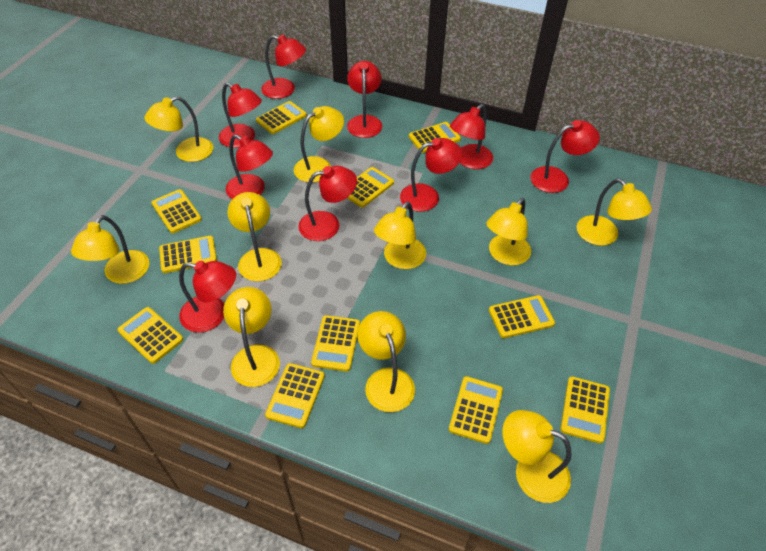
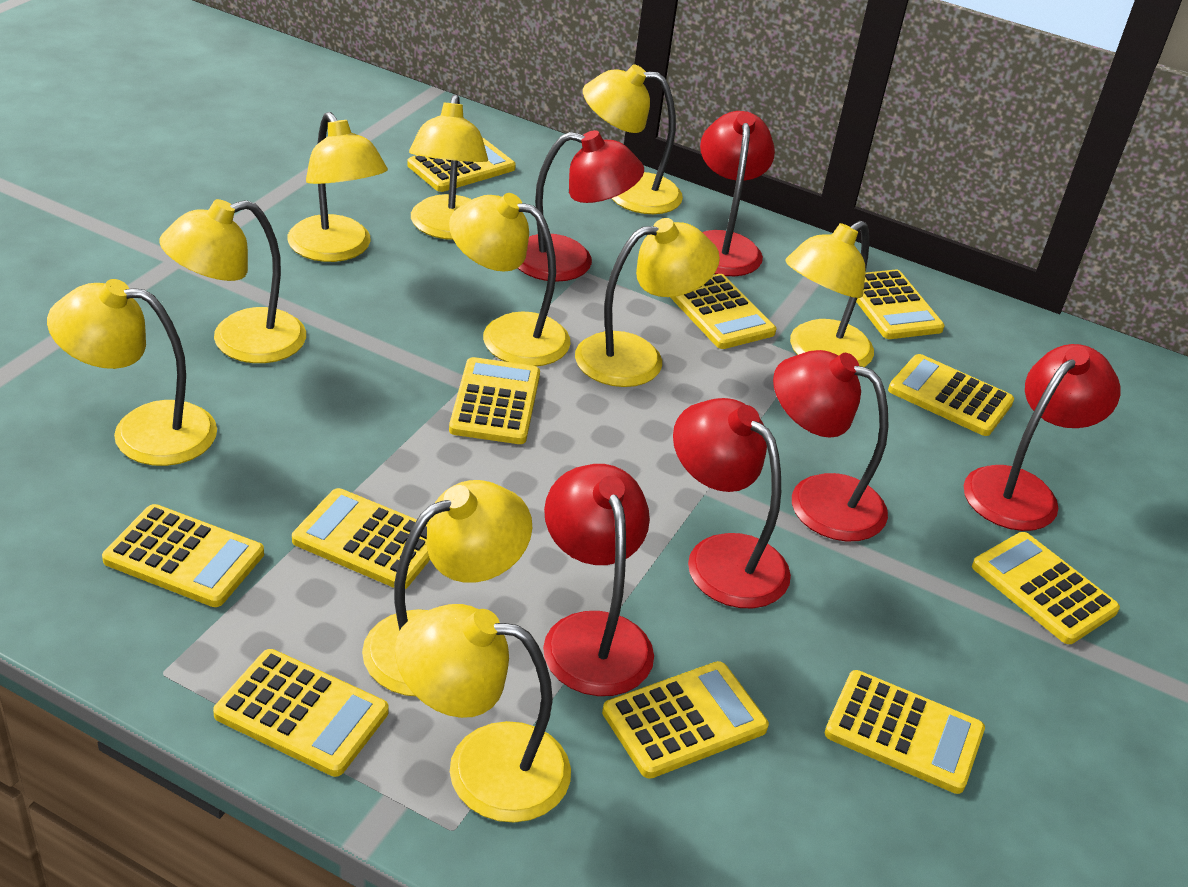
red lamp: [179,261,236,332] [219,83,262,148] [225,135,273,199] [261,35,306,99] [298,166,357,241] [347,61,382,138] [400,138,463,212] [450,104,493,169] [530,120,600,193] = 9 -> [518,130,644,282] [543,464,654,696] [673,398,791,608] [700,111,775,276] [773,350,888,542] [964,344,1120,531] = 6

